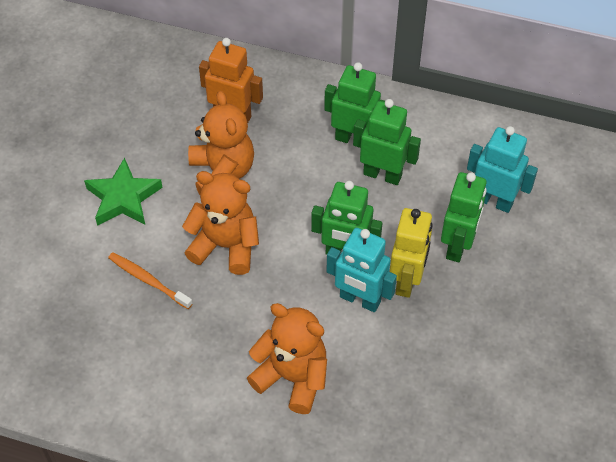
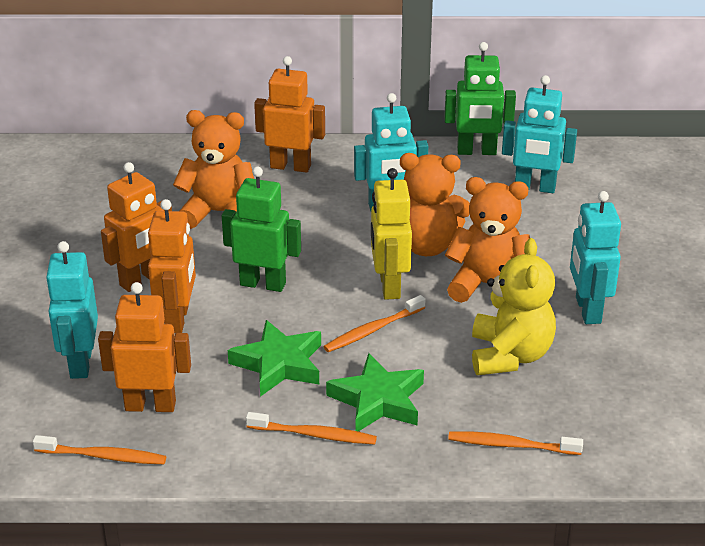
green robot: [311,181,382,255] [324,62,385,143] [353,99,421,185] [441,172,487,262] = 4 -> [222,166,301,292] [444,42,516,155] = 2
green star: [84,158,163,226] = 1 -> [228,320,321,397] [326,353,424,431] = 2
orange robot: [199,38,263,123] = 1 -> [98,282,191,412] [101,162,172,292] [148,199,196,333] [254,56,325,173] = 4
orange toothbrush: [108,252,193,309] = 1 -> [33,435,166,464] [246,412,377,444] [323,295,425,352] [448,431,583,455] = 4
turquoise robot: [326,228,397,312] [467,126,538,213] = 2 -> [46,241,98,379] [354,93,428,211] [502,75,577,193] [570,191,621,324] = 4
yellow teddy bear: none = 0 -> [472,238,556,375] = 1

